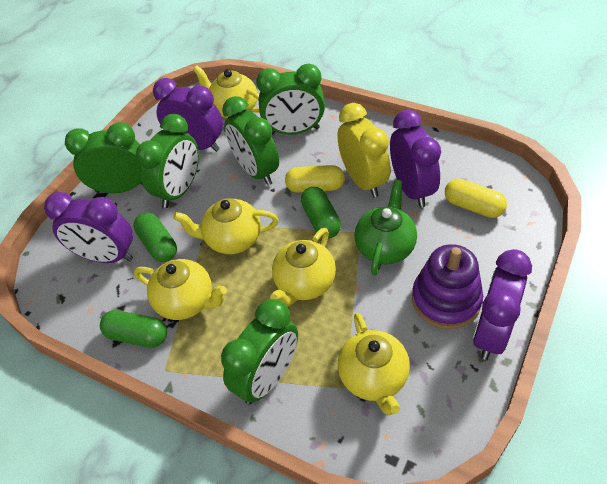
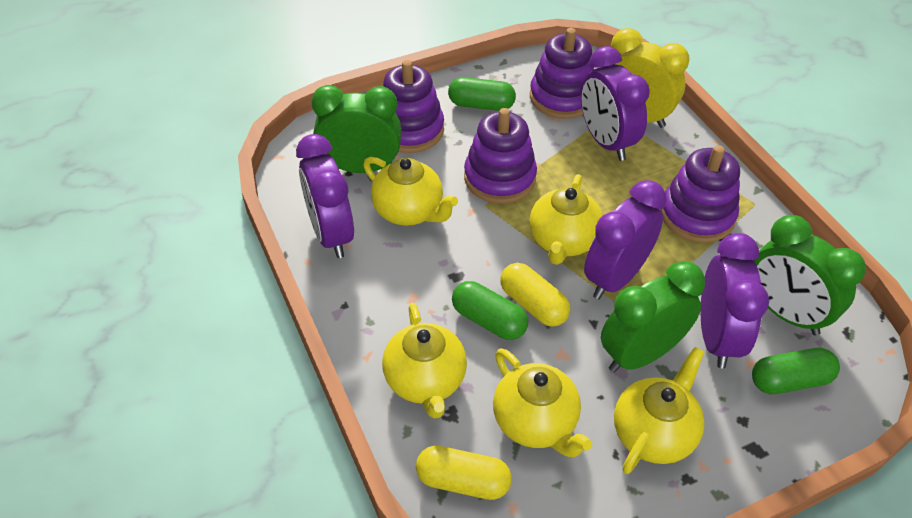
green clock: [65,122,142,193] [136,114,199,208] [221,299,298,405] [222,96,279,186] [256,64,325,135] = 5 -> [312,85,402,173] [601,261,705,373] [753,215,866,335] = 3
green teapot: [355,180,417,276] = 1 -> none = 0
purple stacking toy: [412,244,483,329] = 1 -> [383,60,444,153] [464,108,537,203] [530,28,594,119] [660,145,740,243] = 4

